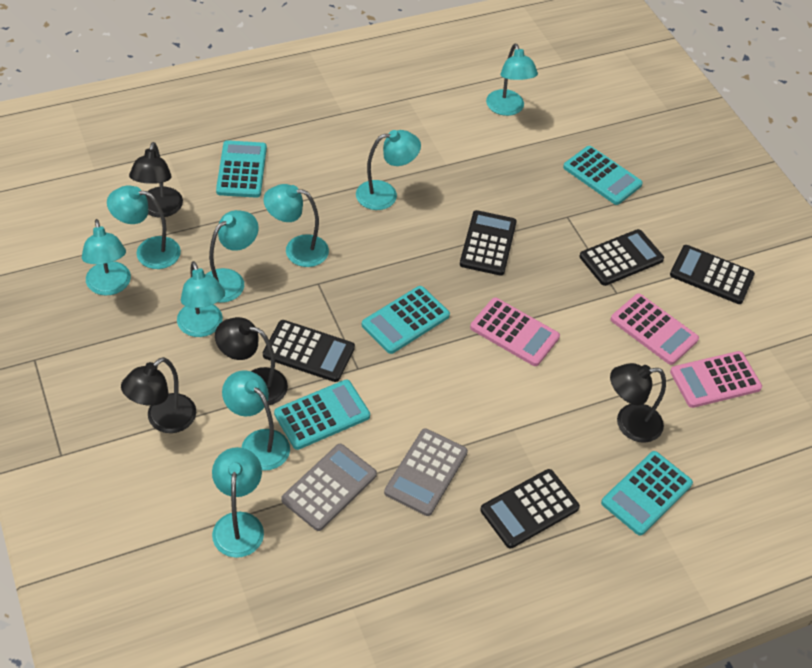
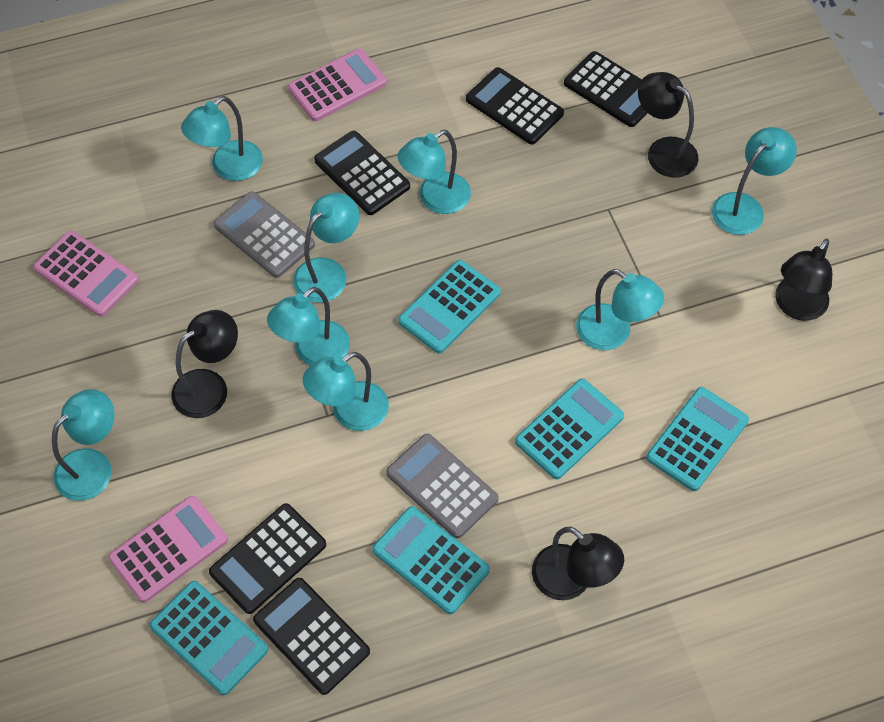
turquoise lamp: [82,219,131,296] [107,185,181,269] [177,261,225,337] [207,210,259,303] [212,447,264,558] [222,370,290,470] [263,184,329,267] [356,130,421,210] [486,44,538,116] = 9 -> [52,389,114,501] [181,96,263,181] [267,287,350,366] [293,193,359,303] [303,352,389,431] [398,130,471,214] [576,269,664,350] [712,127,797,235] = 8

